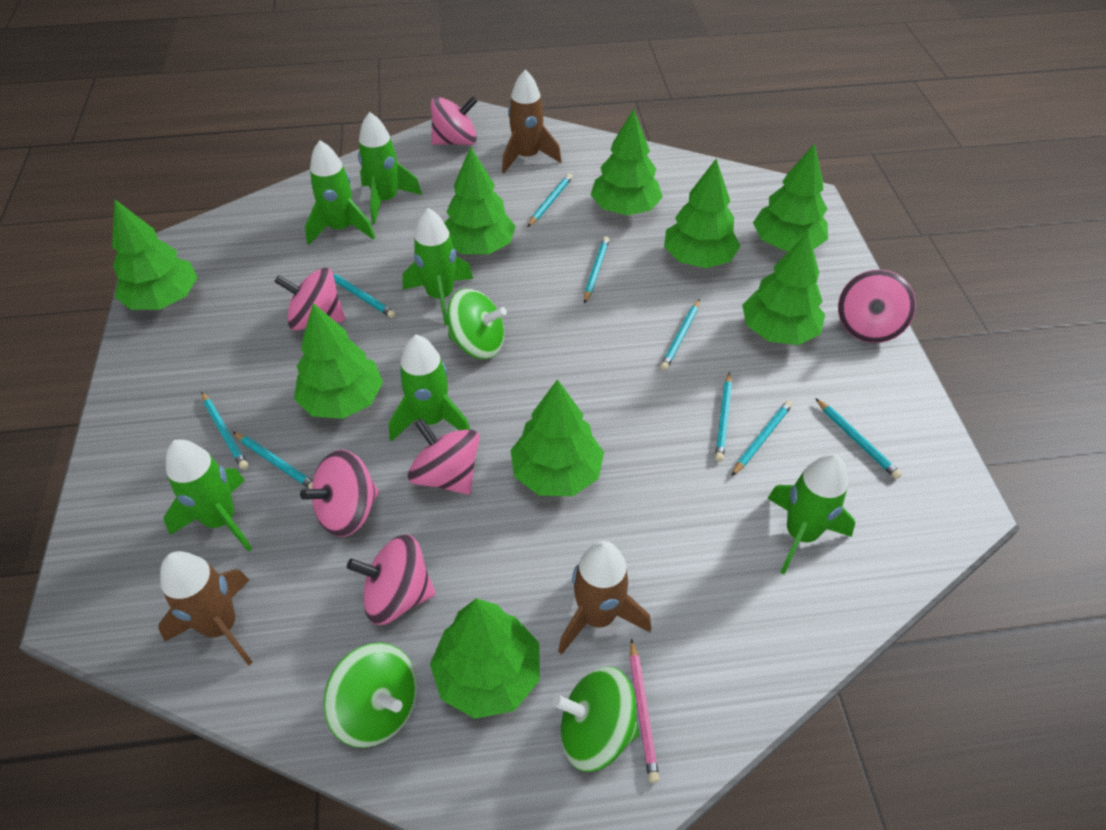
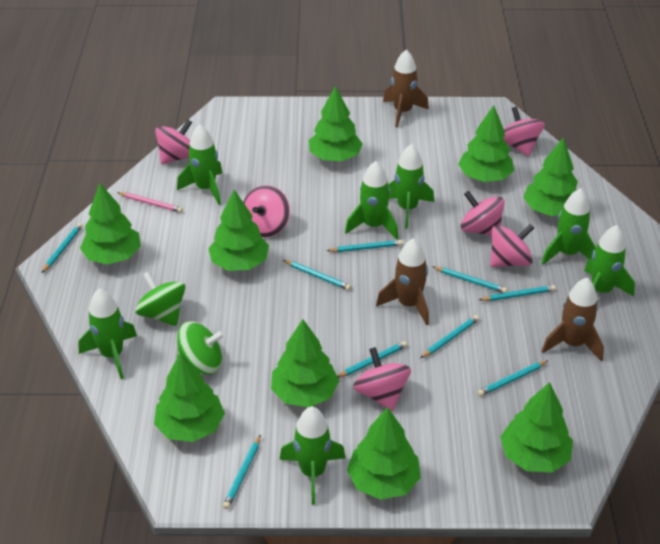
green rocket: [164,439,252,552] [305,140,375,245] [358,112,422,224] [389,335,470,442] [402,208,473,326] [768,454,855,575] = 6 -> [78,289,137,379] [177,124,223,205] [280,407,346,505] [345,161,398,240] [388,144,434,229] [542,188,596,265] [584,225,635,296] = 7
green spinning top: [323,643,417,748] [447,289,507,359] [553,666,639,772] = 3 -> [135,272,186,326] [177,321,225,375] = 2

